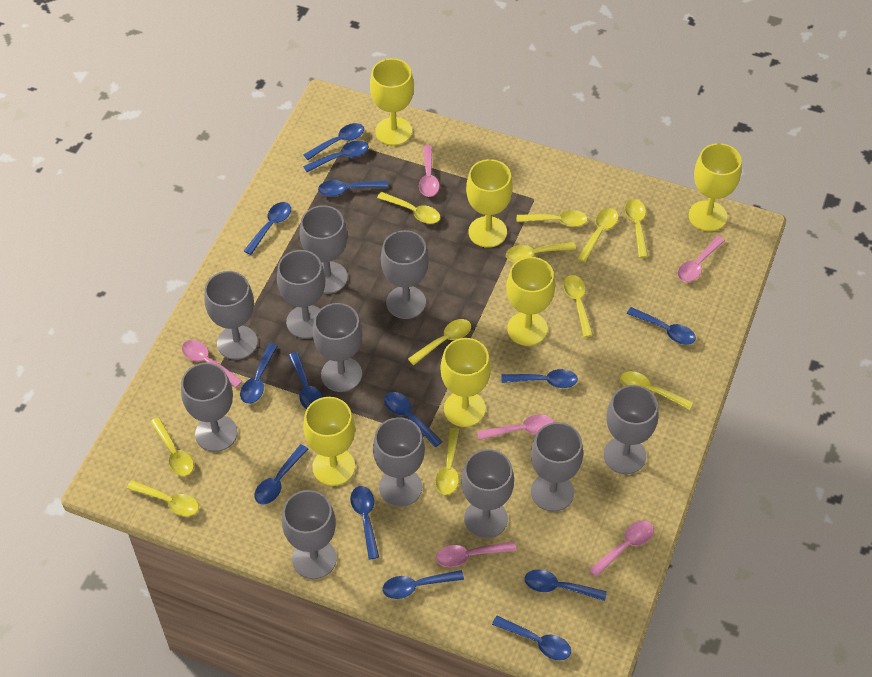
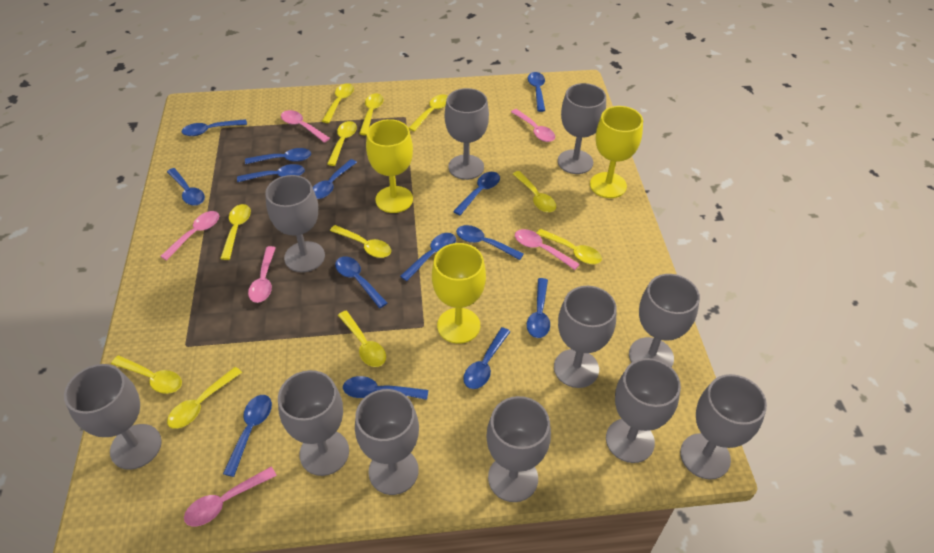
yellow goblet: [303,397,355,486] [370,58,414,146] [440,338,491,427] [466,159,513,248] [507,257,555,346] [689,143,742,232] = 6 -> [366,119,413,213] [432,243,486,344] [590,106,643,198] = 3

